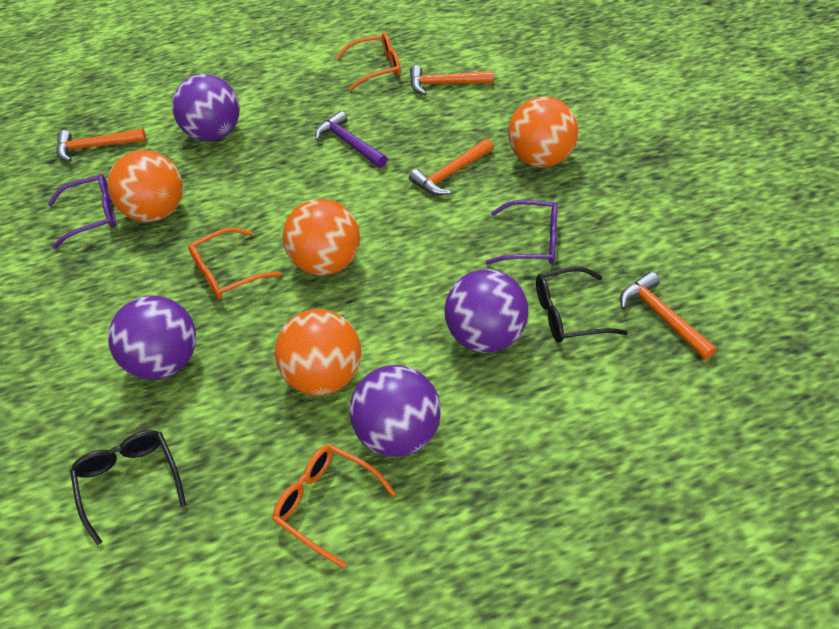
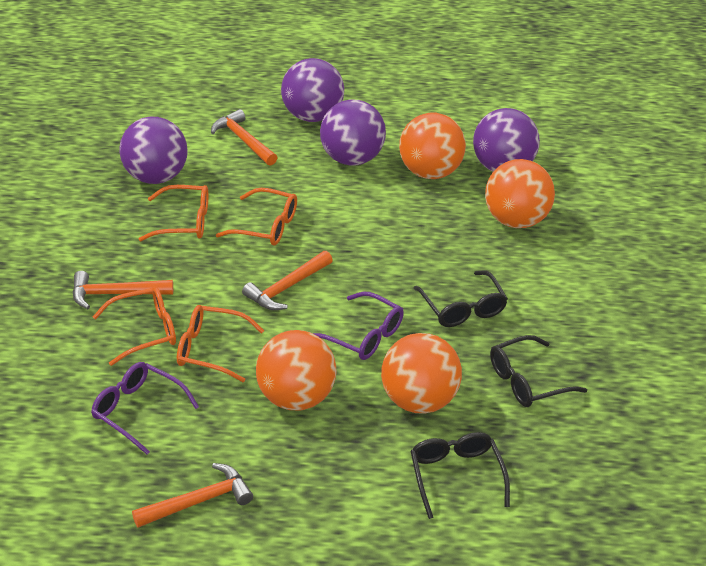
black glasses: [70,430,186,545] [536,267,628,343] = 2 -> [410,432,510,519] [414,271,508,327] [490,335,587,407] = 3
orange glasses: [188,227,282,299] [272,445,396,568] [336,32,401,91] = 3 -> [93,287,176,366] [139,185,208,241] [177,305,264,382] [216,188,297,245] = 4
purple hammer: [315,111,387,168] = 1 -> none = 0

